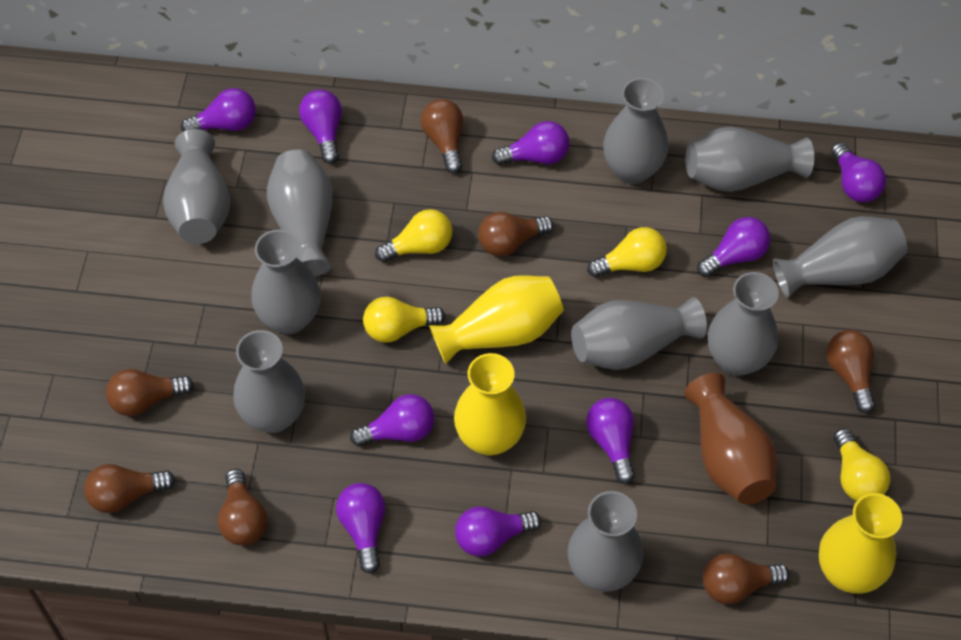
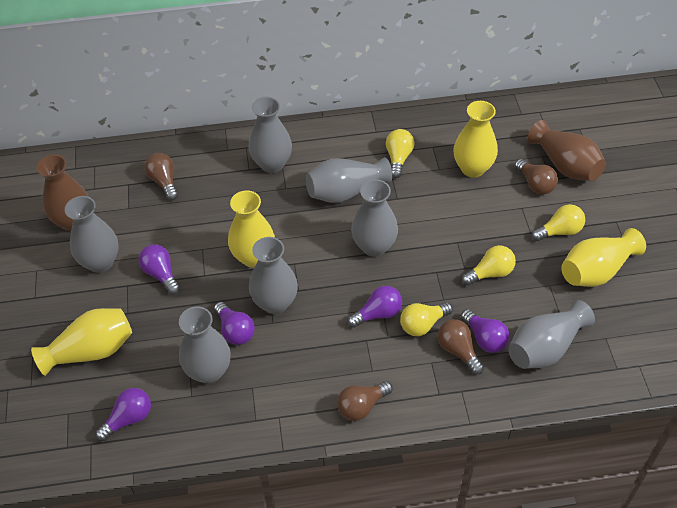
brown light bulb: [84,464,175,513] [106,369,194,416] [218,469,268,545] [421,99,463,173] [478,212,554,257] [703,553,789,604] [826,330,876,414] = 7 -> [144,153,178,200] [337,381,393,421] [438,319,484,375] [515,159,558,195] = 4
brown vase: [684,373,777,505] = 1 -> [36,155,89,231] [528,120,606,181] = 2
grey vase: [163,129,230,244] [233,330,305,433] [251,230,321,334] [267,150,333,277] [567,491,643,592] [571,297,707,370] [603,78,668,184] [685,127,814,192] [708,272,779,376] [773,216,907,298] = 10 -> [65,196,119,273] [179,306,231,384] [249,97,292,173] [249,237,298,314] [306,157,392,203] [351,179,398,257] [508,300,595,369] = 7
purple light bulb: [181,88,256,132] [299,90,342,164] [336,483,385,574] [350,394,434,447] [455,507,541,557] [492,121,569,165] [586,398,635,484] [697,217,770,277] [831,143,886,202] = 9 -> [95,388,151,441] [138,244,180,294] [214,302,255,345] [347,286,402,328] [461,309,510,353] = 5
yellow vase: [429,275,564,364] [454,353,526,456] [819,493,902,594] = 3 -> [31,308,132,376] [228,190,275,268] [453,101,498,178] [561,228,646,287] = 4

